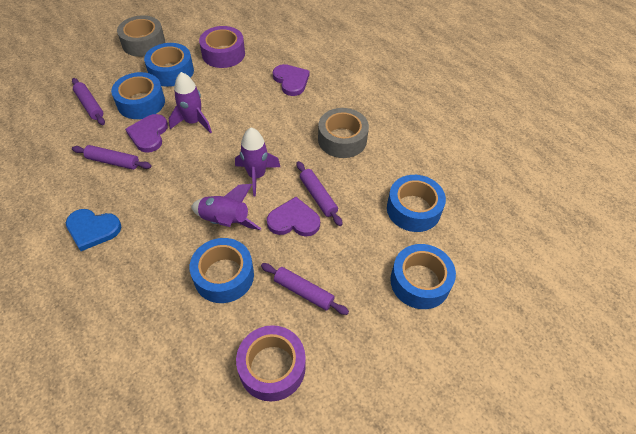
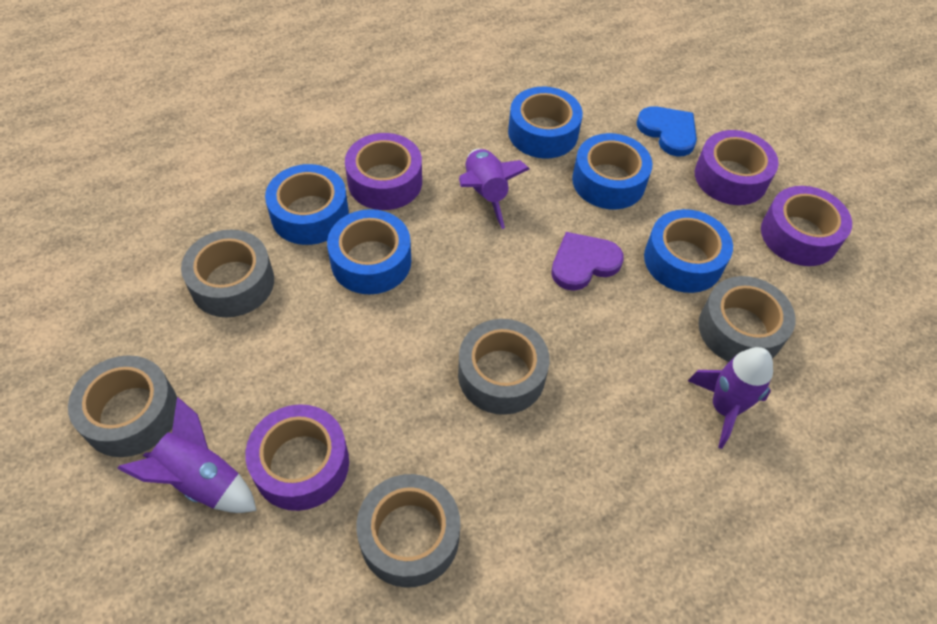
grey tape: [117,15,165,57] [318,108,369,158] = 2 -> [68,355,177,457] [181,230,274,317] [356,474,460,588] [458,319,550,415] [698,276,796,362] = 5
purple heart: [125,114,168,153] [267,197,320,237] [273,64,310,96] = 3 -> [551,232,624,291] = 1
purple rolling pin: [72,78,105,125] [72,145,152,170] [261,263,349,315] [297,161,343,226] = 4 -> none = 0
purple tape: [199,26,245,68] [236,325,306,402] = 2 -> [245,404,349,511] [345,133,422,210] [695,130,779,205] [761,186,852,266] = 4

